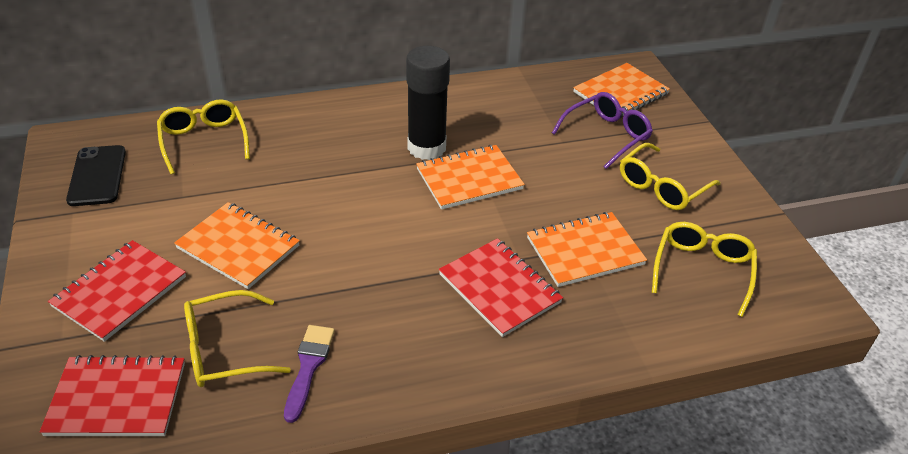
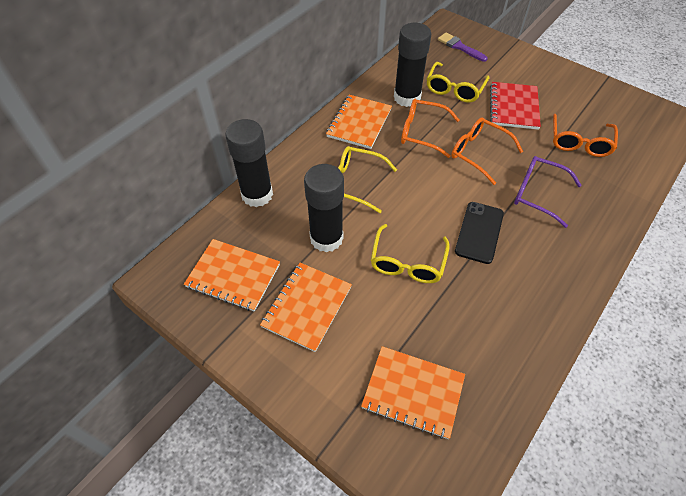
black glue stick: [406,46,450,160] = 1 -> [225,119,273,207] [304,164,344,252] [394,23,431,107] = 3
orange glasses: none = 0 -> [401,99,459,158] [451,117,523,185] [553,114,618,157] = 3
red notebook: [40,355,185,436] [48,240,186,342] [439,238,563,337] = 3 -> [490,82,541,130] = 1
yellow glasses: [157,99,250,174] [184,290,291,387] [620,143,721,210] [652,222,757,317] = 4 -> [338,146,397,213] [371,224,450,283] [427,62,490,103] = 3

